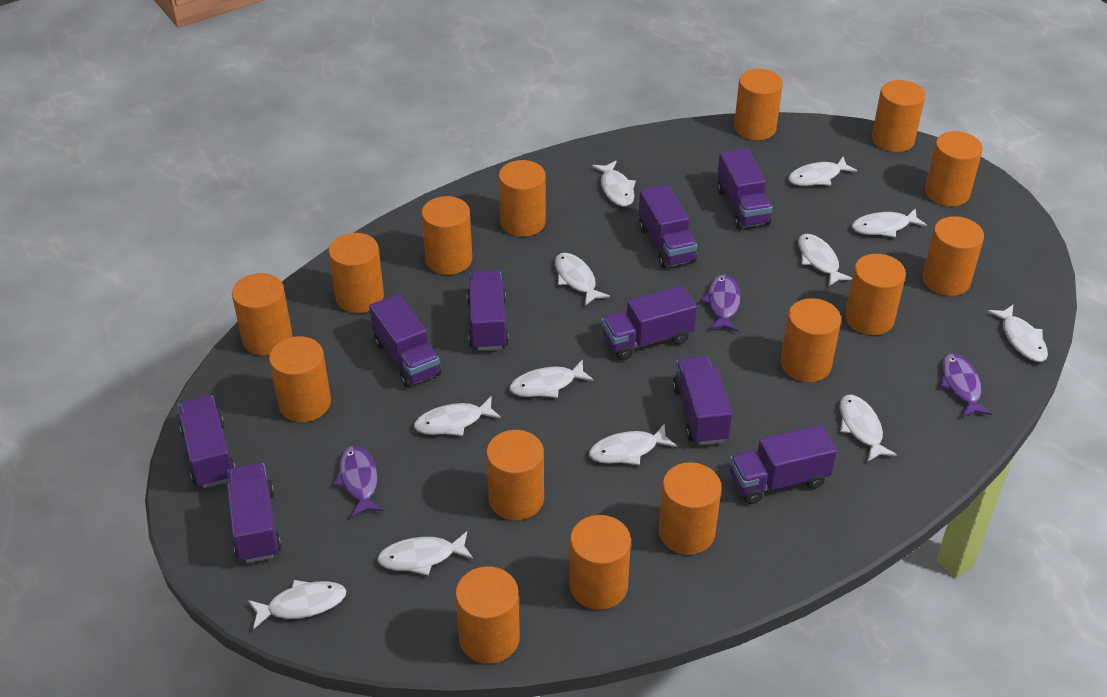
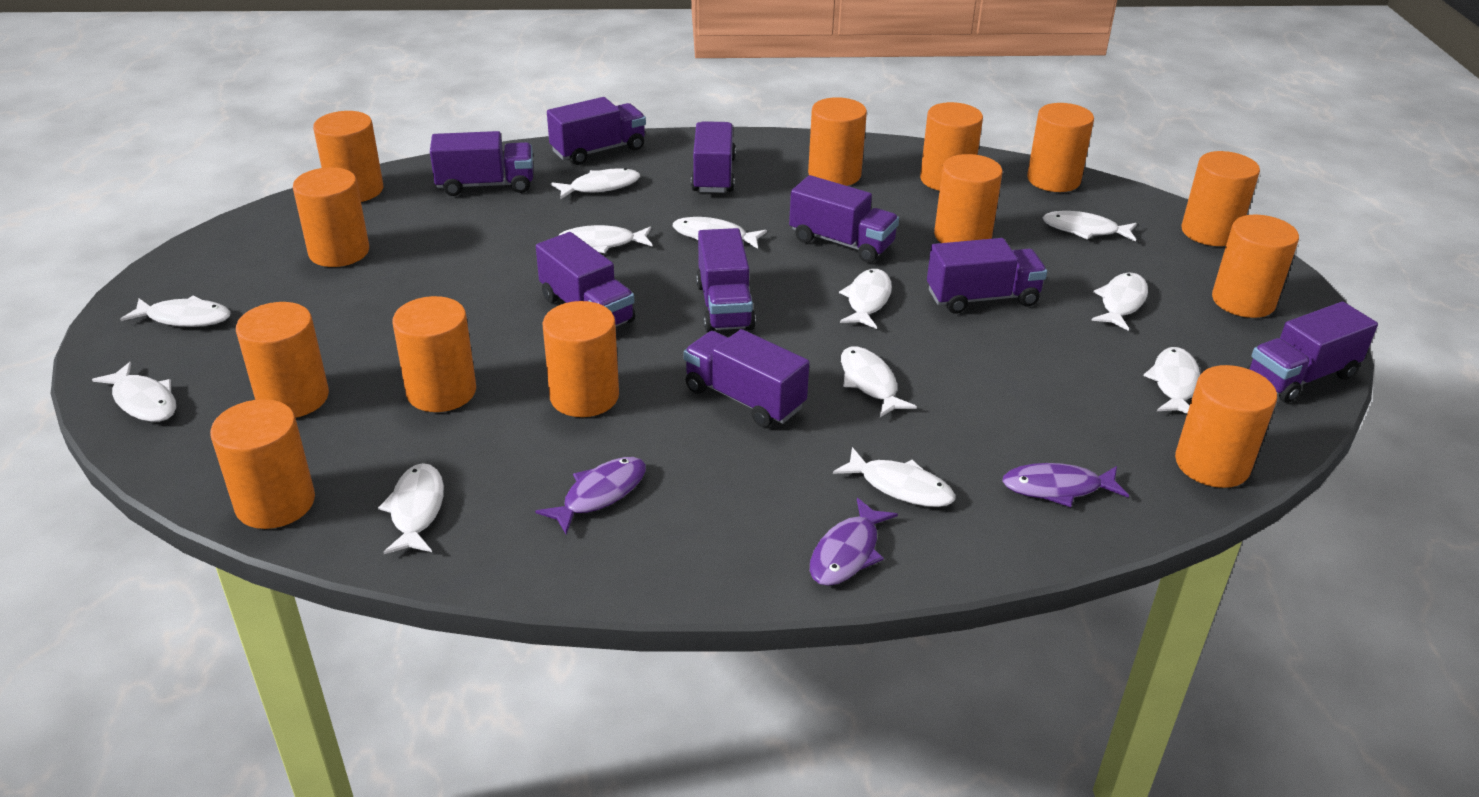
orange cylinder: [232,273,292,356] [269,336,331,422] [328,233,384,313] [422,196,472,275] [455,566,520,664] [486,430,544,520] [499,160,546,237] [569,515,631,610] [658,462,722,555] [734,69,783,140] [781,298,841,382] [845,254,906,335] [872,80,925,152] [922,216,984,296] [925,131,983,206] = 15 -> [210,399,315,529] [236,302,329,418] [293,167,369,267] [313,111,383,202] [393,296,476,412] [543,301,619,417] [808,97,867,186] [920,102,983,191] [934,154,1002,243] [1027,103,1094,192] [1175,365,1277,488] [1181,151,1260,246] [1212,214,1299,318] = 13

